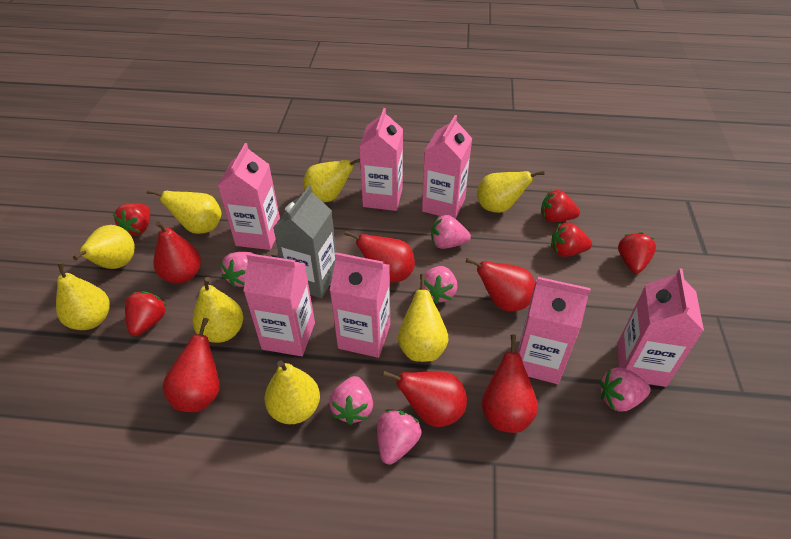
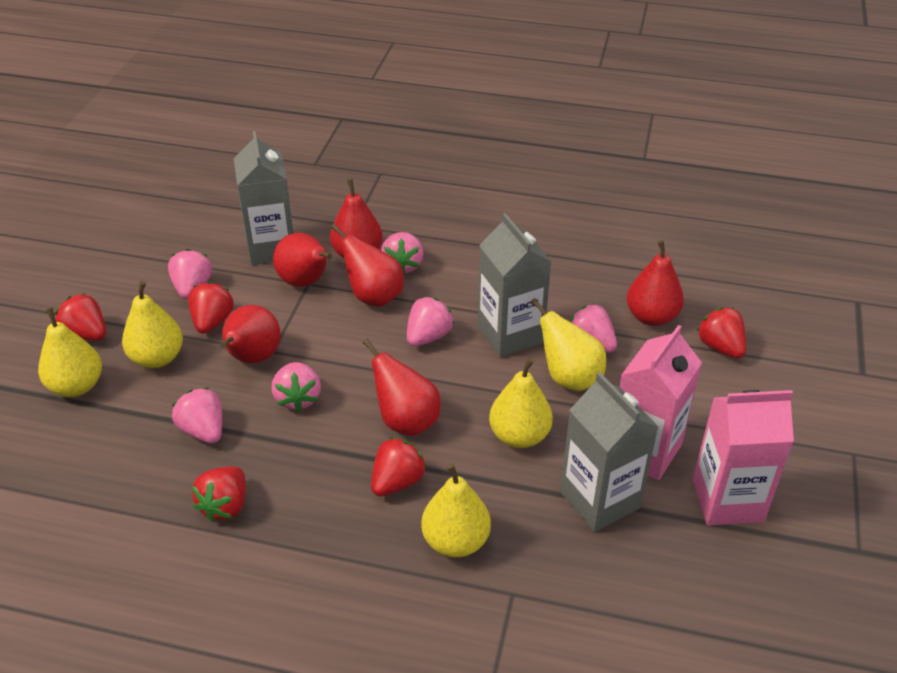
grey carton: [273,186,336,298] = 1 -> [234,131,294,265] [478,213,551,357] [560,372,659,532] = 3
pink carton: [218,143,280,250] [243,253,315,356] [330,253,390,358] [359,108,403,211] [422,115,472,219] [518,277,591,384] [617,268,704,387] = 7 -> [620,325,702,480] [693,390,794,526] = 2
yellow pear: [56,262,110,330] [73,225,135,269] [147,189,222,234] [192,277,243,343] [265,360,320,424] [303,159,360,202] [398,274,448,362] [477,171,545,213] = 8 -> [38,307,102,397] [122,281,183,368] [421,463,491,558] [489,358,553,448] [531,298,606,391] = 5

